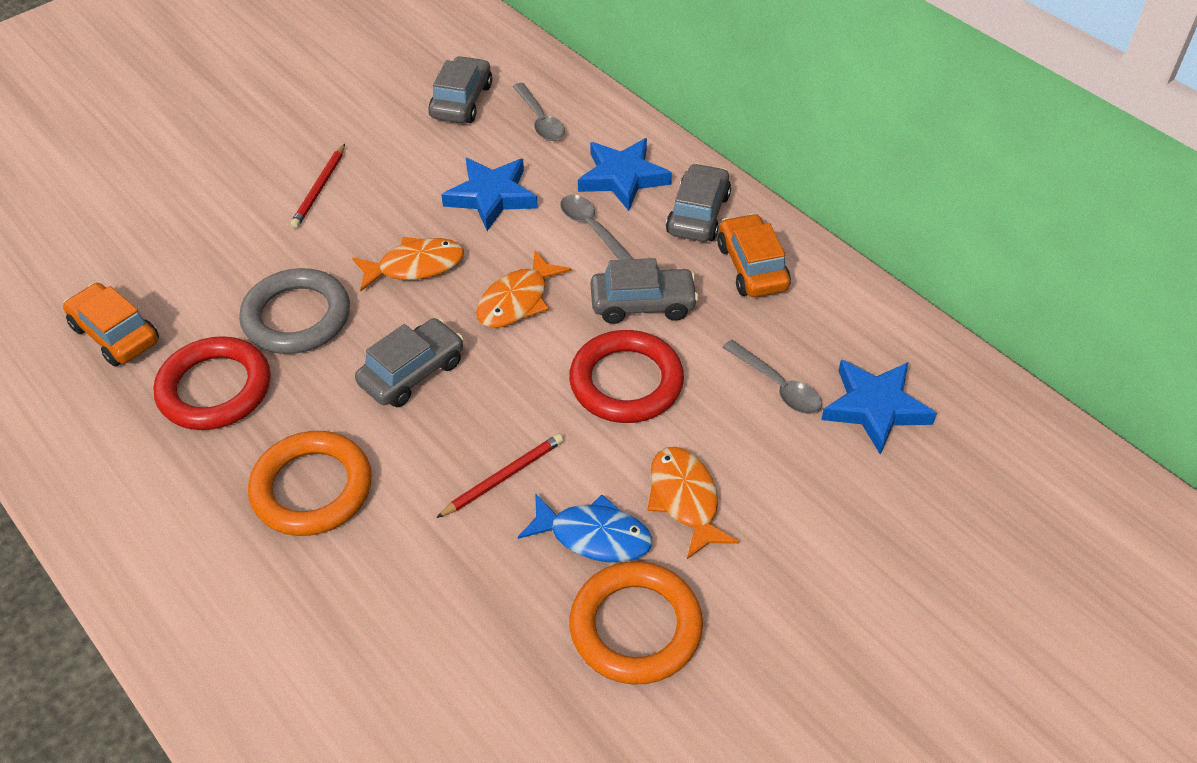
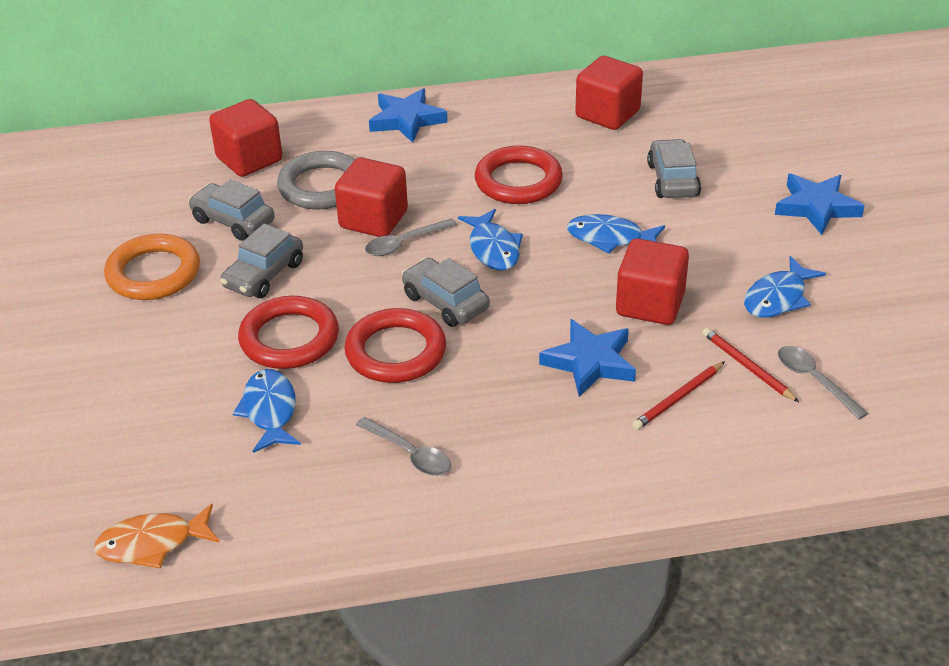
blue fish: [518,493,652,562] = 1 -> [233,369,301,453] [458,209,523,271] [567,214,665,253] [744,256,826,318] = 4
orange car: [63,283,159,366] [717,213,791,297] = 2 -> none = 0
orange fish: [352,237,464,291] [476,250,571,328] [647,447,739,559] = 3 -> [94,504,220,568] = 1
orange ring: [248,431,372,536] [569,561,703,684] = 2 -> [104,233,200,300] = 1
red cube: none = 0 -> [209,99,283,177] [335,158,408,237] [575,56,643,130] [616,238,689,325] = 4
red ring: [154,336,271,430] [569,330,684,423] = 2 -> [238,296,339,369] [344,308,446,383] [475,145,563,204] = 3

